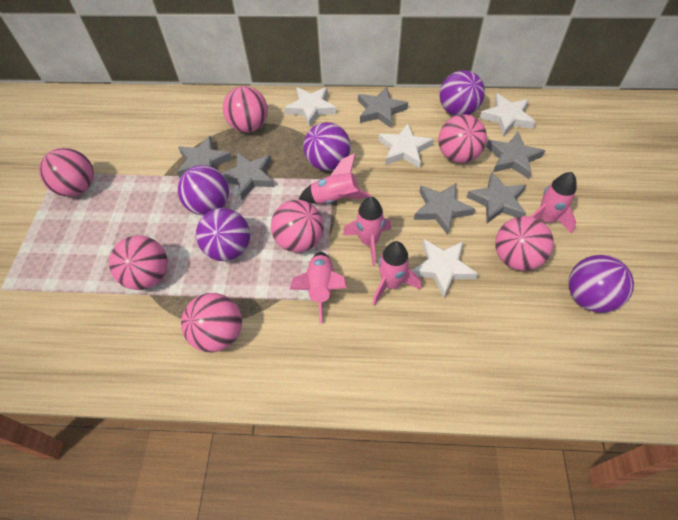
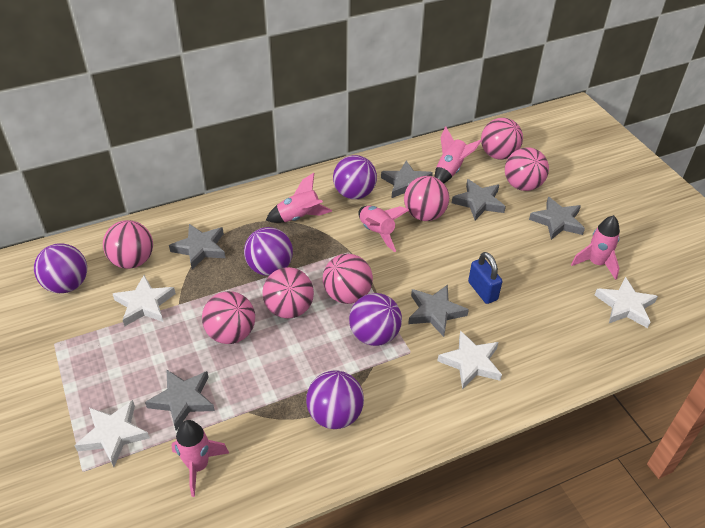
blue padlock: none = 0 -> [468,252,502,304] = 1

